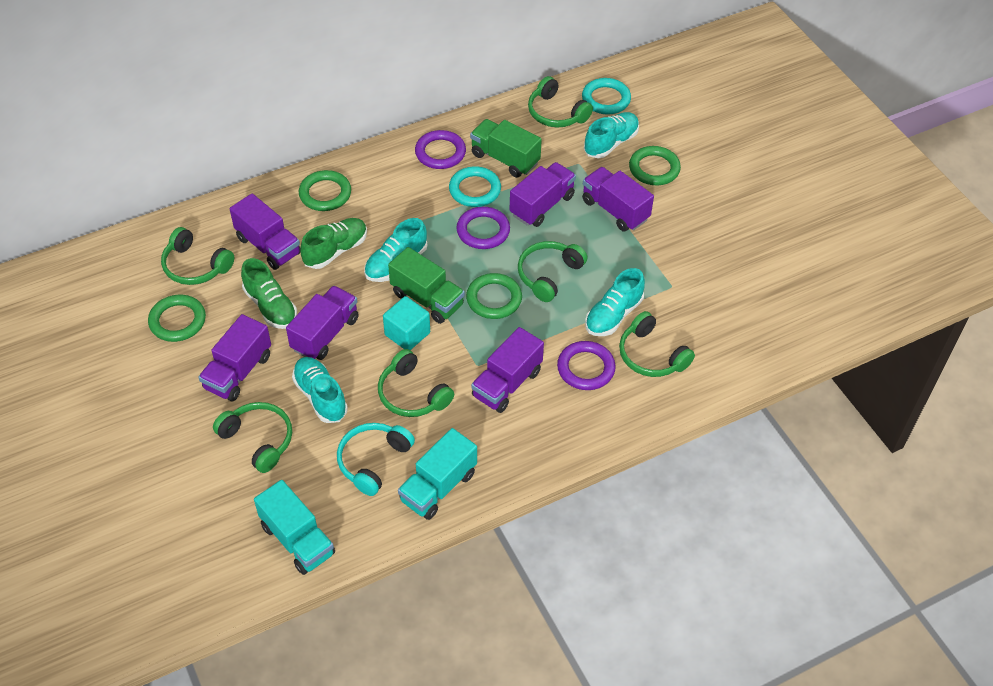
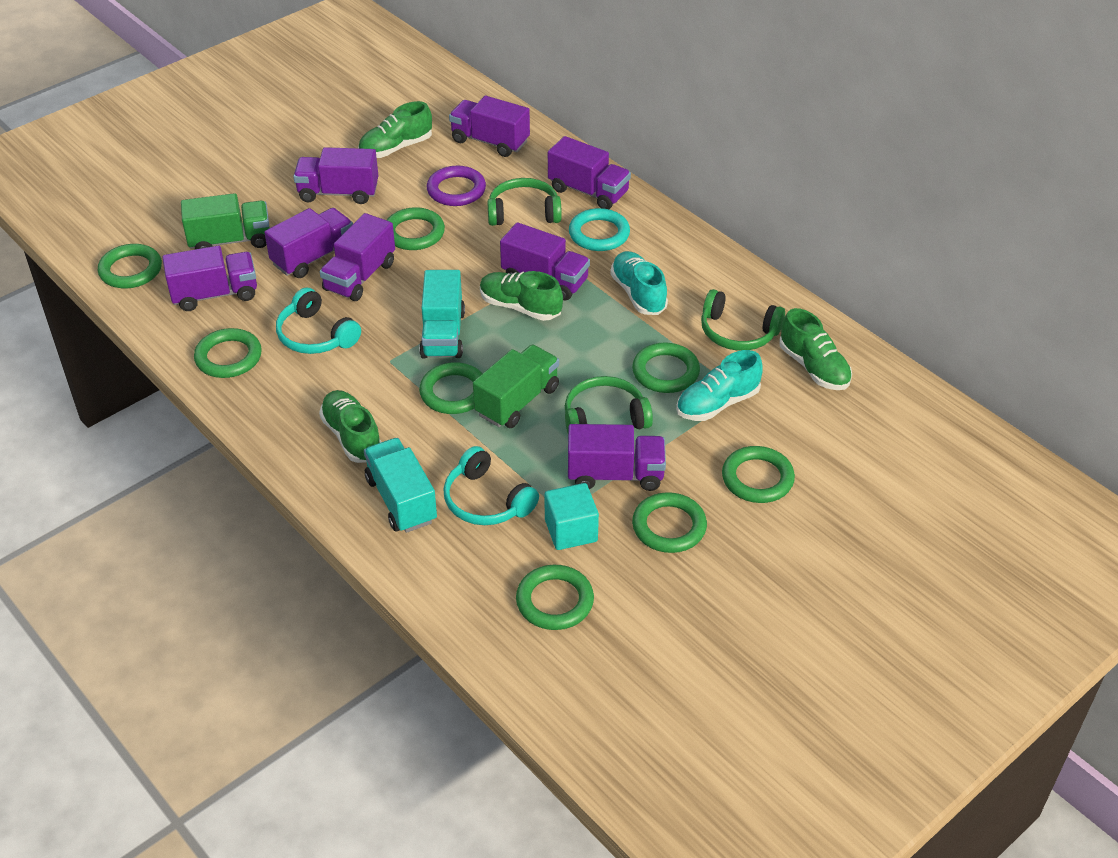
green headphones: [161,227,234,285] [213,402,292,473] [378,349,454,417] [518,241,588,302] [528,76,593,127] [619,311,695,377] = 6 -> [487,178,562,226] [565,376,653,433] [701,289,785,351] = 3
green ring: [148,295,206,342] [299,170,351,211] [466,273,522,319] [629,146,681,185] = 4 -> [98,244,162,288] [194,328,262,378] [387,207,445,250] [419,362,483,414] [516,565,594,630] [632,342,700,393] [632,492,707,553] [722,446,795,503] = 8
green shoe: [241,258,297,329] [300,218,367,269] = 2 -> [319,390,381,463] [358,101,432,158] [480,271,563,321] [779,308,852,390] = 4
purple ring: [415,130,466,169] [456,207,510,249] [557,341,616,390] = 3 -> [427,166,486,206] = 1
purple truck: [198,314,271,401] [230,194,301,270] [286,286,359,360] [471,327,544,413] [510,162,576,227] [582,167,654,232] = 6 -> [162,246,257,311] [264,208,353,278] [293,147,378,204] [320,213,395,301] [449,96,530,157] [500,222,590,301] [548,136,631,209] [568,424,666,491] = 8
turquoise headphones: [337,423,415,496] = 1 -> [276,287,361,354] [444,446,539,525] = 2
turquoise ring: [449,166,501,207] [582,78,631,114] = 2 -> [569,208,630,251] = 1
turquoise shoe: [292,357,348,423] [364,218,427,282] [584,112,639,158] [585,268,645,336] = 4 -> [610,251,668,315] [676,350,763,421] = 2

